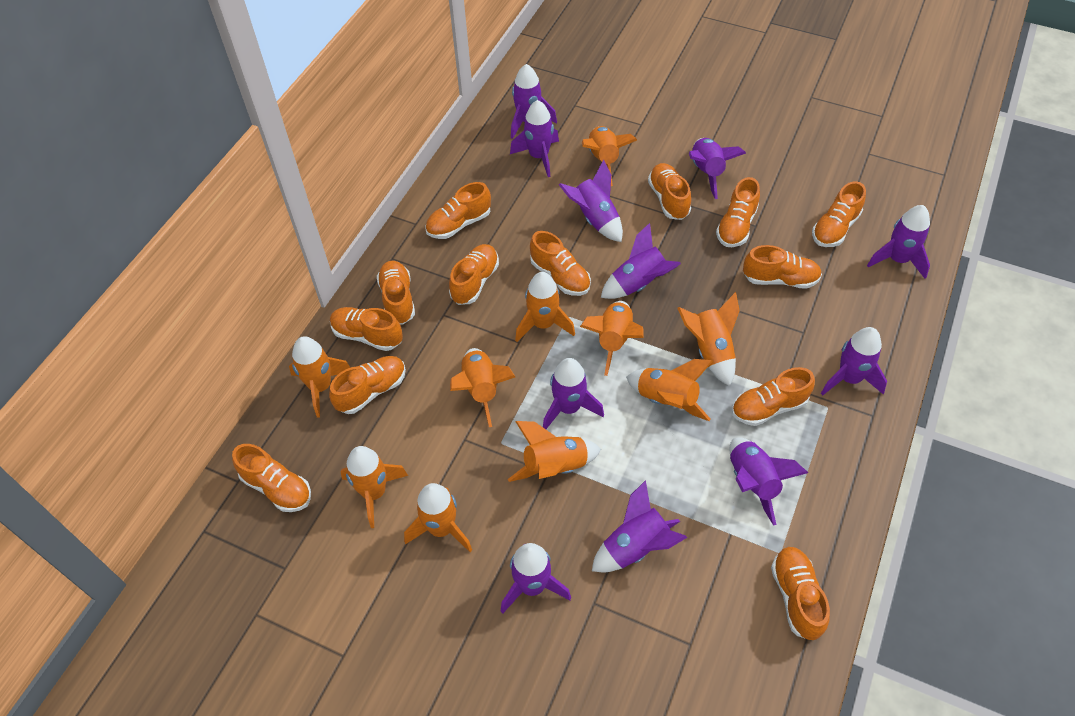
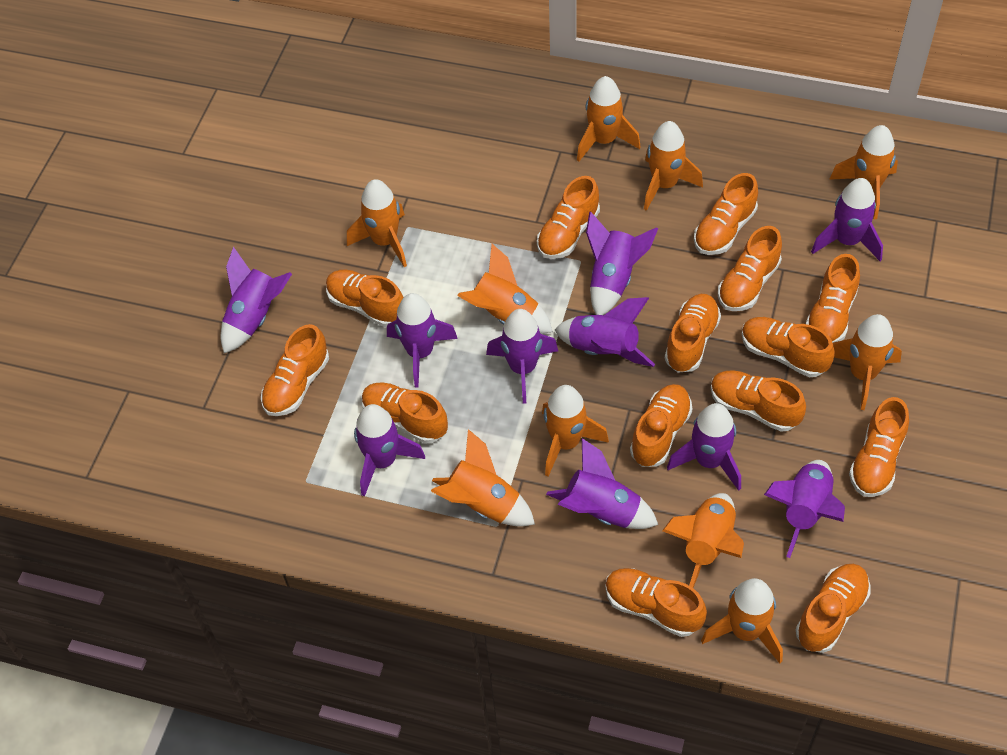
orange shoe: [232,444,311,512] [329,356,406,414] [330,307,403,351] [377,261,415,325] [425,182,491,239] [449,244,499,305] [530,231,591,296] [648,163,691,220] [716,177,760,247] [732,367,815,426] [743,245,822,289] [771,547,830,640] [812,181,866,247] = 13 -> [261,324,329,416] [326,270,404,327] [362,382,448,444] [537,176,600,259] [605,568,707,637] [630,384,692,467] [665,294,721,373] [694,173,758,255] [711,370,806,432] [718,226,782,311] [742,317,835,377] [796,564,870,653] [806,254,860,343] [849,397,909,497] = 14
purple rocket: [501,543,571,614] [510,100,559,177] [511,64,557,139] [543,358,604,429] [559,159,623,242] [592,480,687,572] [601,223,681,299] [689,138,746,199] [730,437,808,526] [821,327,887,395] [867,205,930,279] = 11 -> [221,246,292,353] [354,404,425,497] [387,293,458,387] [486,309,558,404] [546,438,658,529] [555,297,655,367] [586,211,658,315] [667,403,741,491] [764,460,845,558] [811,178,883,261] = 10

